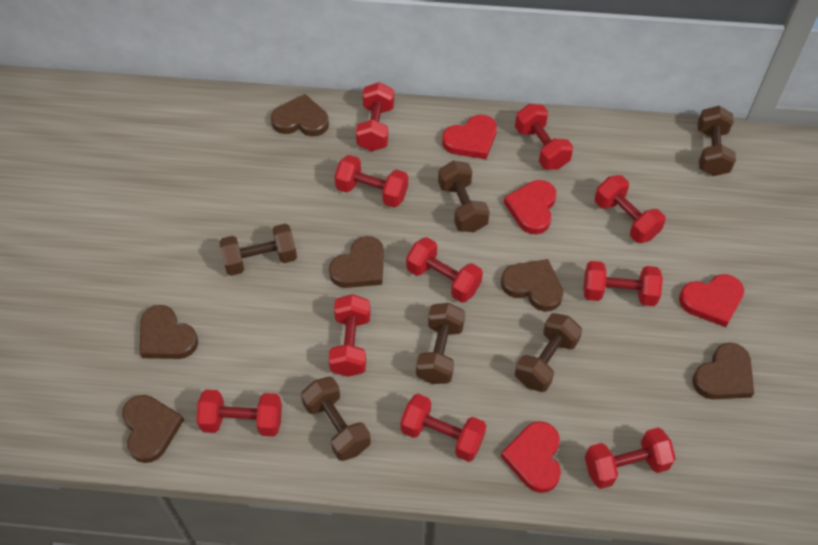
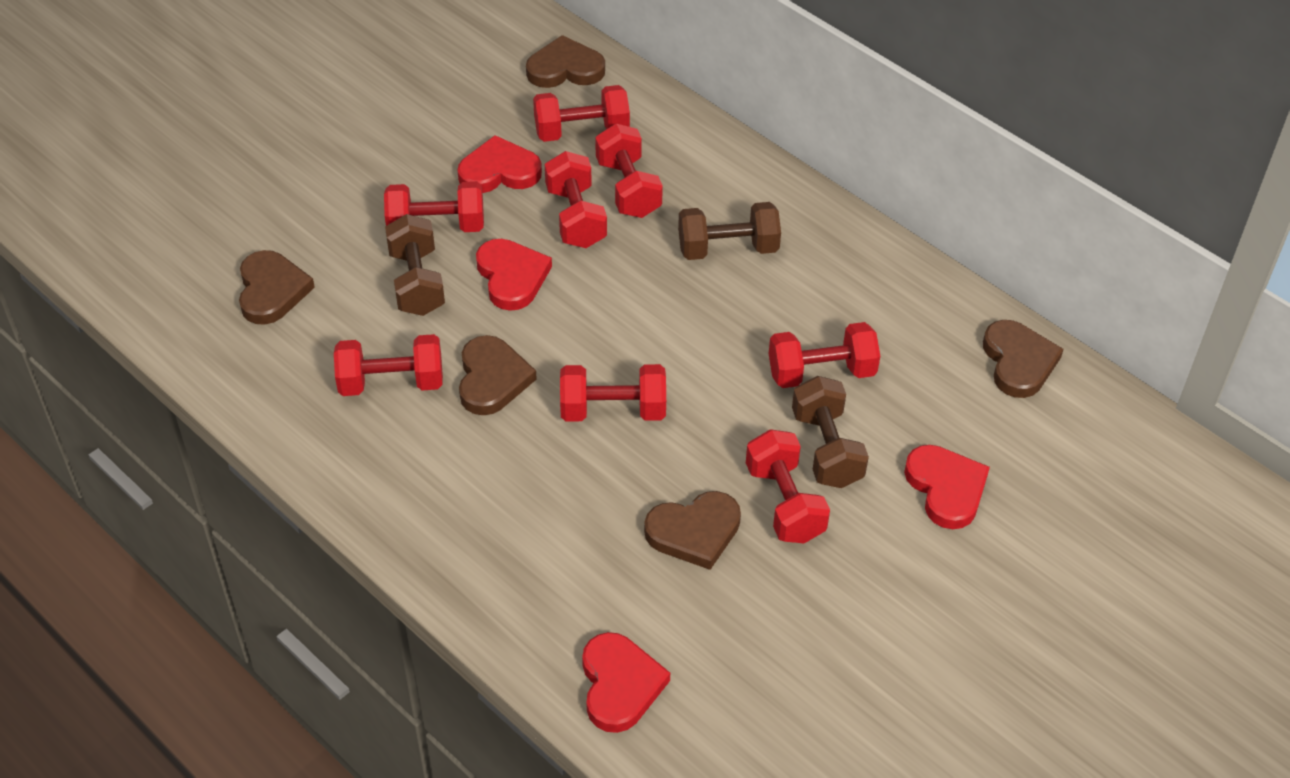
brown dumbbell: [219,223,297,276] [301,377,371,461] [416,303,465,384] [438,161,490,232] [515,313,582,392] [698,106,736,176] = 6 -> [385,214,445,316] [678,202,781,260] [792,376,869,488] = 3
brown heart: [122,395,184,463] [140,305,198,359] [271,94,329,137] [329,236,384,288] [501,259,563,312] [692,342,754,399] = 6 -> [239,250,315,325] [459,335,537,415] [526,35,605,88] [644,491,741,570] [983,320,1064,398] = 5
red dumbbell: [196,390,282,437] [329,294,371,377] [334,155,408,208] [356,82,394,151] [400,394,486,462] [406,237,483,303] [515,104,573,170] [583,261,663,306] [585,427,676,489] [595,175,666,243] = 10 -> [334,334,443,396] [384,181,484,232] [533,85,630,142] [545,151,607,248] [560,364,666,422] [595,124,663,218] [746,429,830,543] [769,322,880,388] = 8

